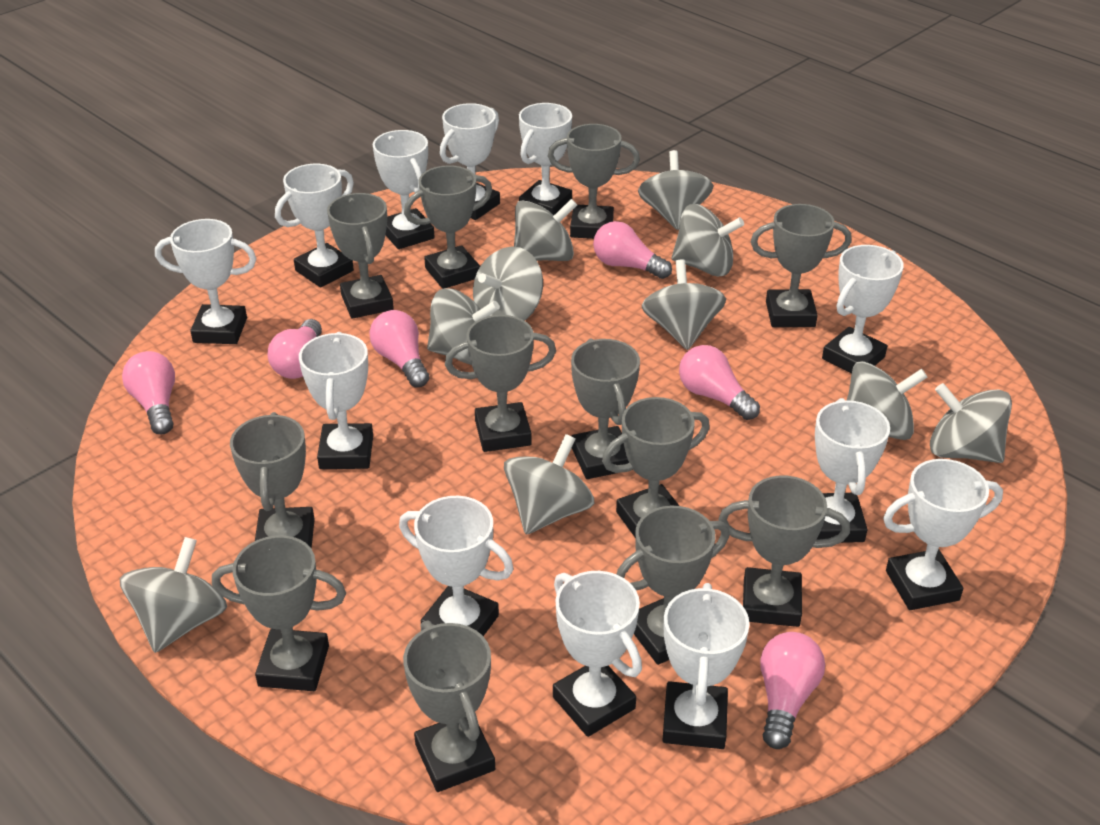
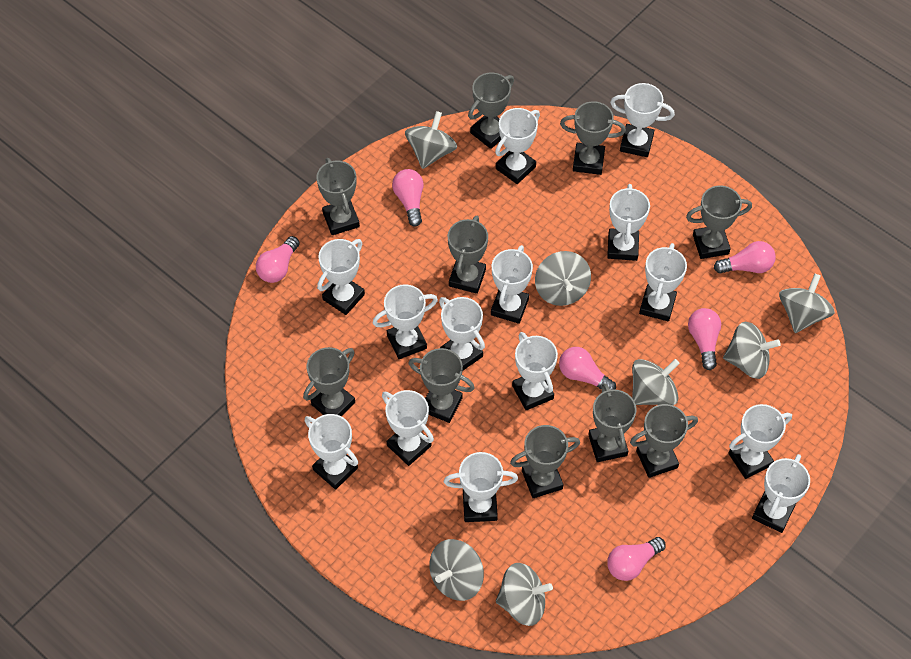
grey spinning top: [120,537,227,653] [427,288,500,365] [473,247,543,321] [504,434,595,535] [514,199,577,261] [638,150,713,230] [642,259,726,350] [672,204,744,276] [847,361,928,440] [930,383,1012,463] = 10 -> [405,111,457,169] [429,539,484,601] [496,563,553,626] [535,251,591,306] [632,359,680,405] [723,322,781,379] [779,274,835,333] = 7
grey trophy: [212,535,346,691] [230,412,315,549] [327,193,394,319] [403,620,495,792] [404,165,492,289] [445,315,556,452] [548,124,640,239] [571,338,640,479] [602,397,710,538] [617,506,729,665] [718,475,850,627] [751,204,852,327] = 12 -> [303,347,355,416] [316,158,360,235] [409,348,475,423] [448,216,488,294] [468,73,514,149] [510,425,580,498] [560,101,626,175] [588,383,637,462] [630,404,698,478] [686,185,752,259] = 10
white trophy: [155,219,257,344] [275,164,354,287] [299,332,373,469] [373,130,435,249] [399,496,514,636] [440,103,500,220] [519,103,572,215] [553,571,642,737] [662,583,750,749] [815,398,890,543] [822,245,904,374] [883,459,1003,610] = 12 -> [305,414,358,490] [317,239,365,315] [372,284,438,359] [382,390,434,466] [439,297,485,371] [444,452,518,522] [491,245,533,324] [495,108,540,184] [512,332,558,410] [607,184,650,261] [610,83,675,157] [639,243,687,321] [728,404,792,479] [752,454,810,533] = 14

